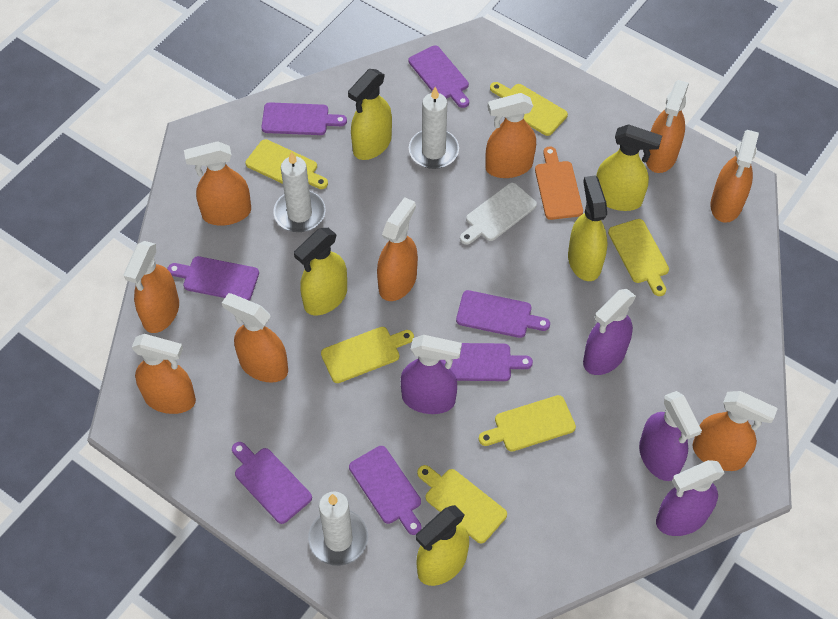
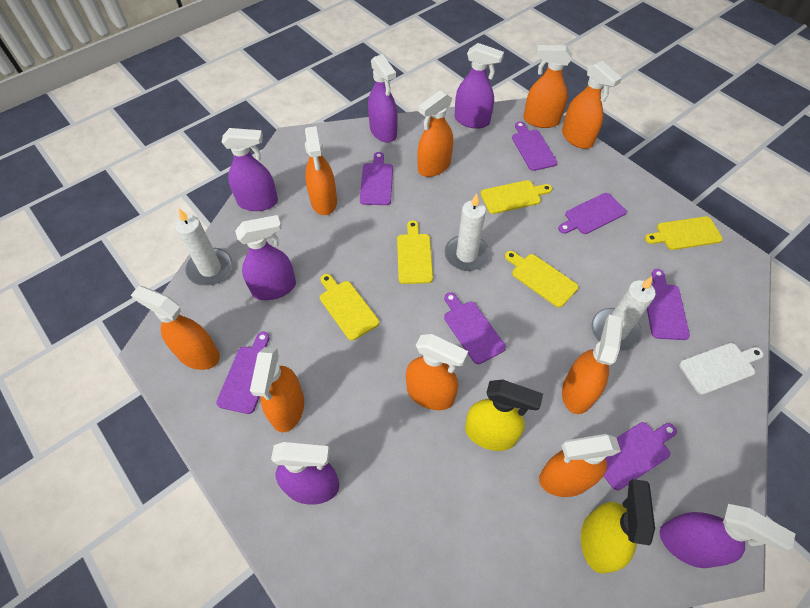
orange cutting board: [535,146,583,220] = 1 -> none = 0
purple spray bottle: [401,335,462,414] [583,289,636,375] [639,391,702,481] [656,460,725,536] = 4 -> [222,128,278,211] [235,215,296,300] [271,442,339,505] [368,54,398,143] [455,43,504,129] [660,504,795,568] = 6
yellow cutting board: [245,139,328,189] [321,327,414,383] [417,465,507,543] [479,395,576,452] [490,82,568,136] [608,219,669,296] = 6 -> [320,274,379,340] [397,220,433,284] [481,180,552,214] [505,251,579,308] [645,216,723,250] = 5
yellow spray bottle: [294,228,347,315] [348,69,392,160] [416,505,469,586] [568,175,607,281] [596,124,662,211] = 5 -> [465,380,543,451] [581,479,655,574] = 2

